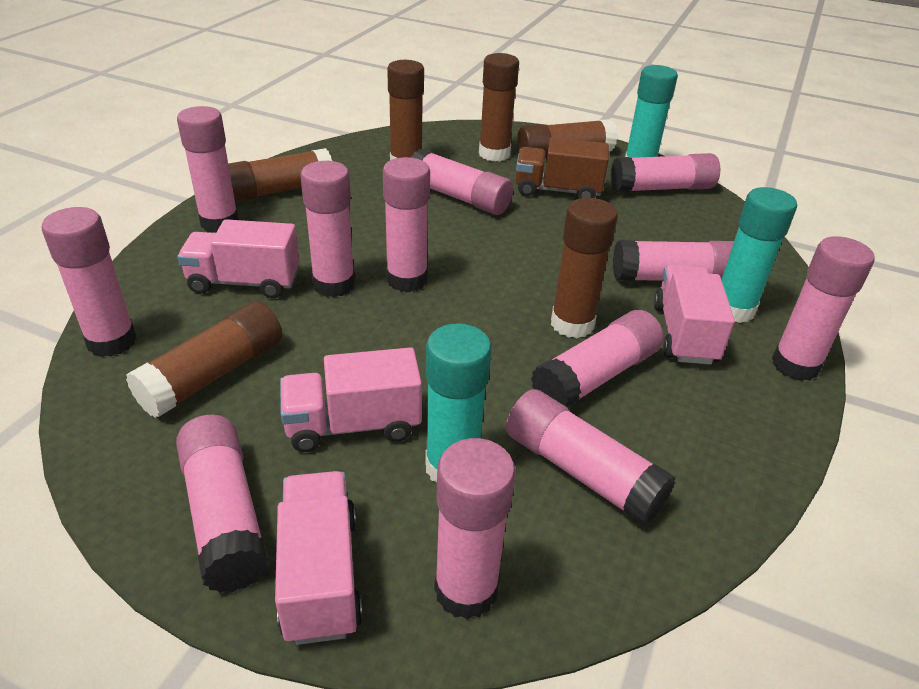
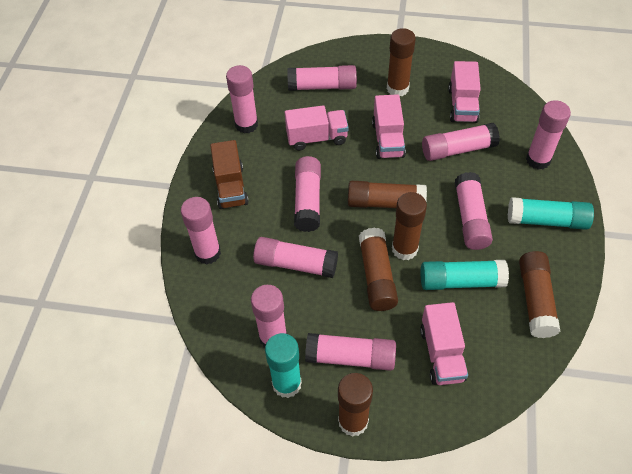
pink glue stick: [42,207,137,357] [176,415,269,593] [177,106,239,232] [300,161,355,297] [383,157,430,292] [411,149,513,215] [434,438,516,620] [506,389,676,526] [531,310,663,408] [610,153,720,193] [613,240,734,281] [772,236,875,381] = 12 -> [181,197,221,265] [226,65,258,134] [251,285,287,348] [253,237,338,278] [287,65,357,91] [294,156,321,232] [305,333,396,371] [422,123,500,161] [455,172,493,250] [526,100,571,170] = 10

